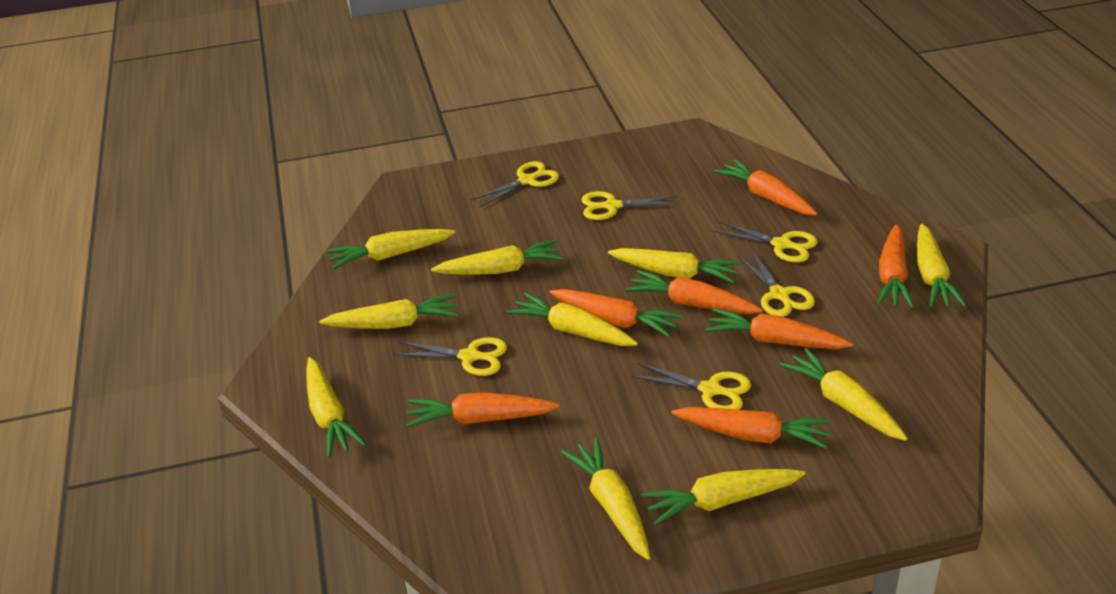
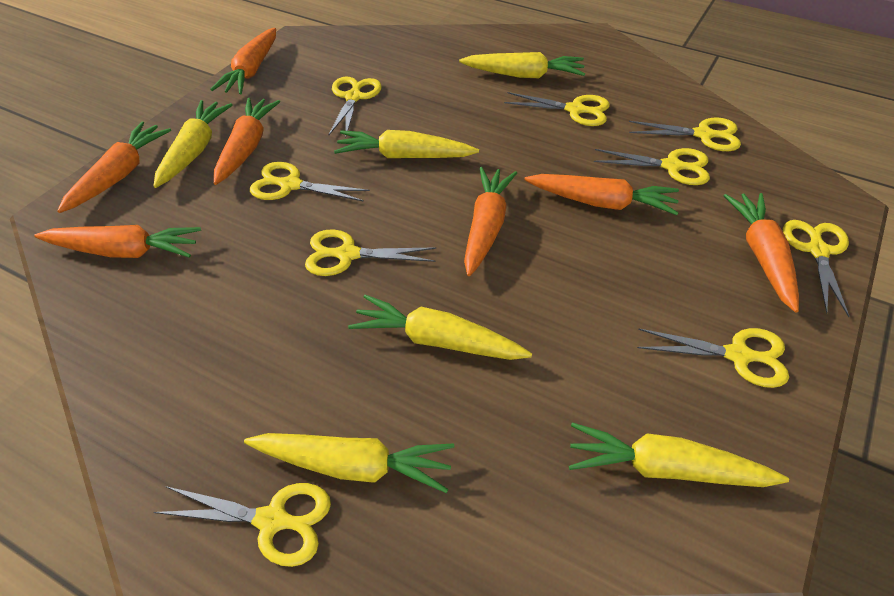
yellow carrot: [306,357,366,458] [319,294,459,329] [327,229,455,270] [431,240,563,275] [507,292,638,346] [561,438,650,560] [608,248,741,283] [641,469,806,525] [780,348,908,441] [917,224,967,308] = 10 -> [153,100,233,188] [244,433,454,493] [334,130,479,158] [348,295,532,360] [459,52,585,78] [569,423,789,487] = 6
yellow scissors: [393,337,507,376] [470,161,559,208] [582,191,680,220] [631,363,751,410] [713,222,818,262] [737,251,815,317] = 6 -> [154,483,331,567] [250,162,370,202] [305,229,436,276] [329,77,382,137] [504,92,610,126] [594,148,710,185] [629,118,741,151] [637,328,789,388] [783,220,850,317] = 9

